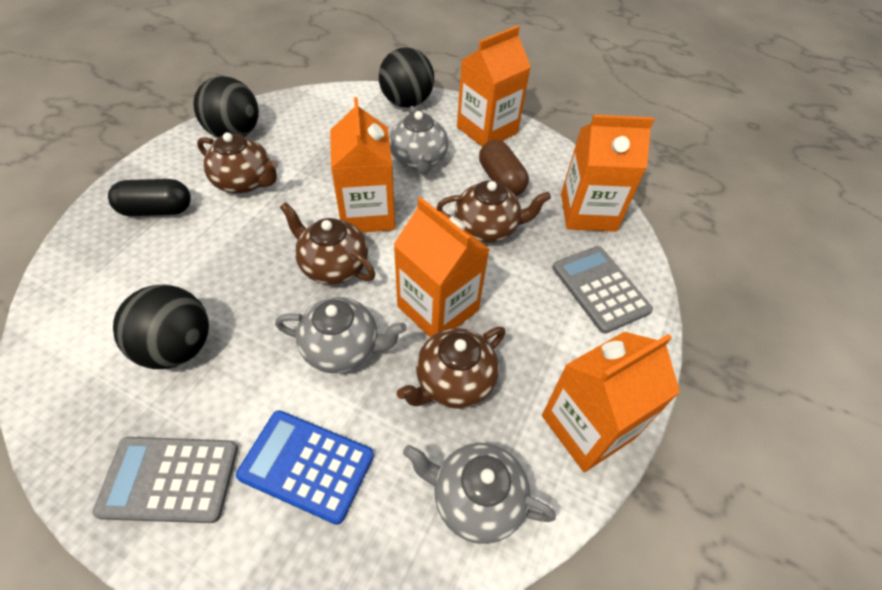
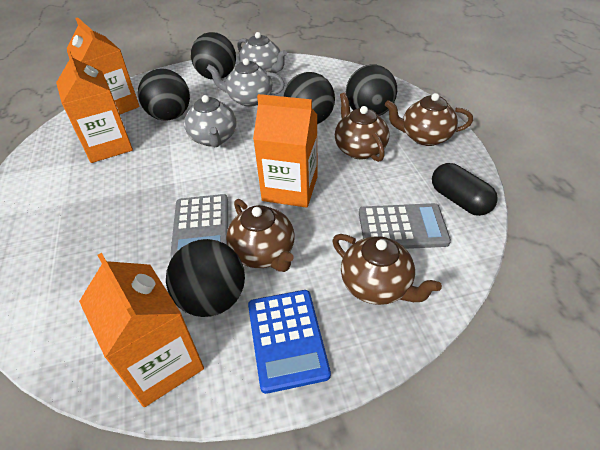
black ball: [113,285,209,369] [193,76,259,138] [379,47,434,108] = 3 -> [138,68,190,121] [166,239,245,317] [191,32,236,80] [284,72,335,124] [346,64,397,116] = 5
brown capsule: [479,140,529,196] = 1 -> none = 0
orange carton: [330,97,395,232] [393,197,490,337] [457,25,531,147] [542,332,680,472] [561,115,654,232] = 5 -> [56,50,133,163] [67,17,139,114] [79,253,204,407] [253,94,318,208] = 4

